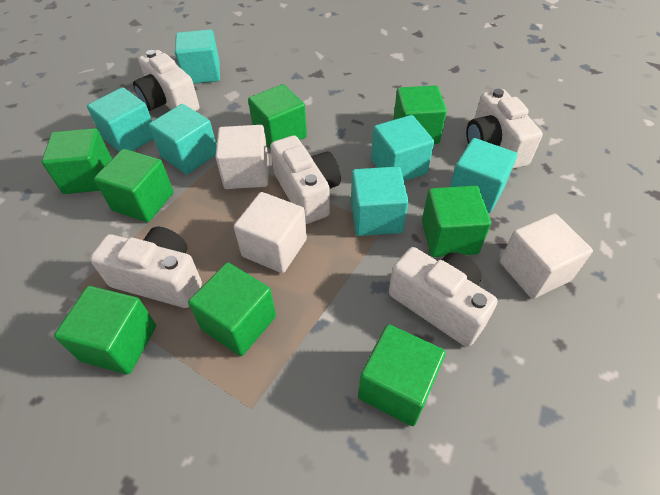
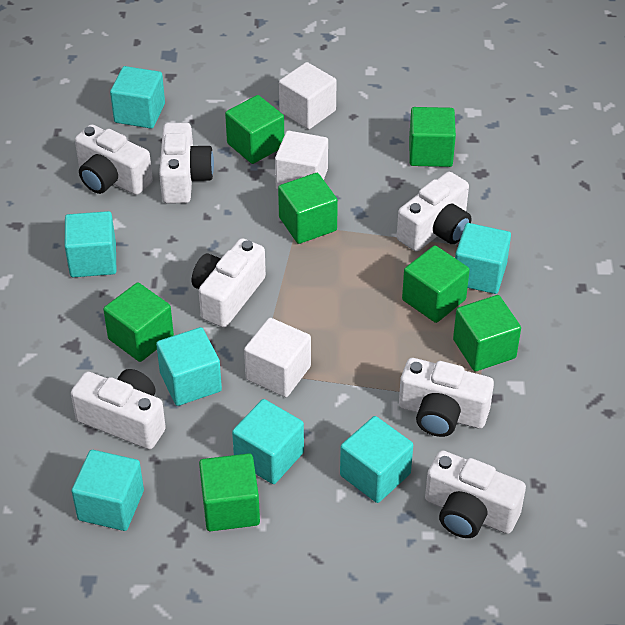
green cube: [42,128,112,194] [54,286,156,374] [94,149,174,222] [188,262,276,356] [248,84,307,150] [358,324,446,426] [393,85,447,144] [422,186,491,257] = 8 -> [103,283,174,362] [199,453,260,531] [225,95,284,164] [278,173,338,244] [402,245,470,323] [409,107,456,167] [453,295,521,371] = 7
turquoise cube: [87,87,154,152] [149,104,217,174] [175,29,220,84] [351,166,409,236] [371,115,434,181] [450,138,517,213] = 6 -> [65,211,117,277] [71,450,144,531] [110,66,165,129] [156,327,222,406] [232,399,304,484] [340,416,413,503] [455,223,511,294] = 7
white camera: [90,227,202,308] [133,50,199,111] [270,136,341,224] [389,247,498,347] [466,89,543,169] = 5 -> [71,369,166,449] [75,124,153,195] [159,123,214,203] [192,238,266,328] [397,172,471,251] [399,358,494,437] [425,450,526,538] = 7

